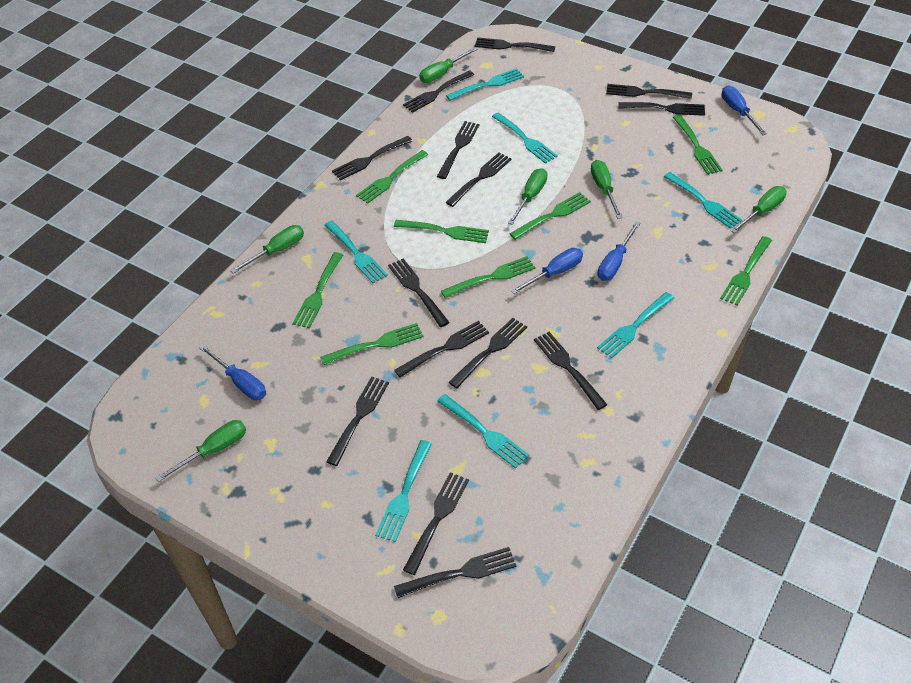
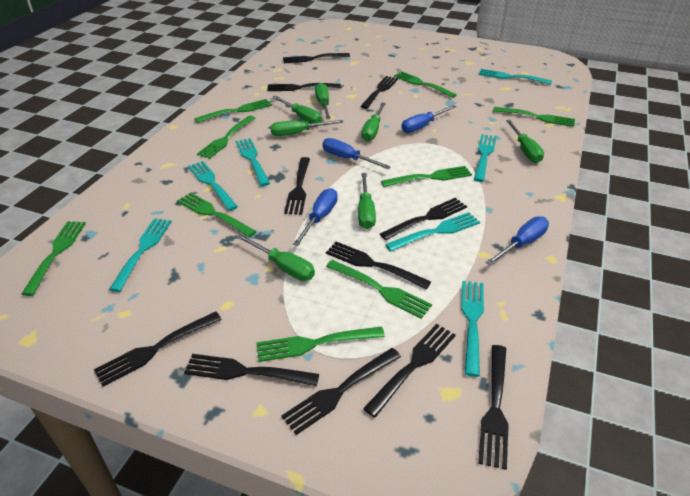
black fork: [326,376,389,466] [332,136,413,180] [388,258,450,327] [394,321,489,378] [394,547,517,598] [403,70,474,113] [403,472,469,575] [437,121,479,179] [445,152,512,207] [449,318,527,388] [475,37,555,52] [534,332,607,410] [606,84,692,99] [619,102,705,116] = 14 -> [94,311,222,387] [184,354,319,386] [267,83,341,91] [281,348,401,435] [283,53,350,63] [284,157,310,215] [326,242,431,290] [360,76,398,109] [363,324,456,417] [380,198,467,240] [478,345,509,470] = 11
green fork: [292,252,343,328] [320,323,424,365] [356,150,429,204] [394,220,489,243] [441,256,536,298] [510,192,591,240] [673,115,723,175] [720,236,772,306] = 8 -> [22,221,86,296] [177,192,257,237] [195,99,272,123] [197,116,255,159] [256,327,385,362] [326,260,432,319] [381,166,472,187] [394,72,457,98] [493,107,575,127] = 9
green screwdriver: [155,420,246,482] [230,225,304,274] [419,47,477,83] [508,168,547,225] [591,160,622,219] [730,186,787,233] = 6 -> [237,234,315,281] [270,120,343,136] [273,95,322,124] [315,83,331,119] [358,173,376,229] [361,102,386,141] [506,120,544,163] = 7

